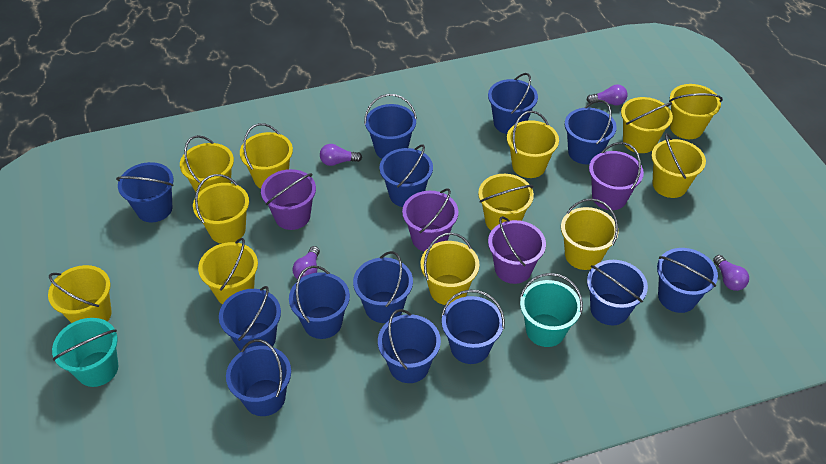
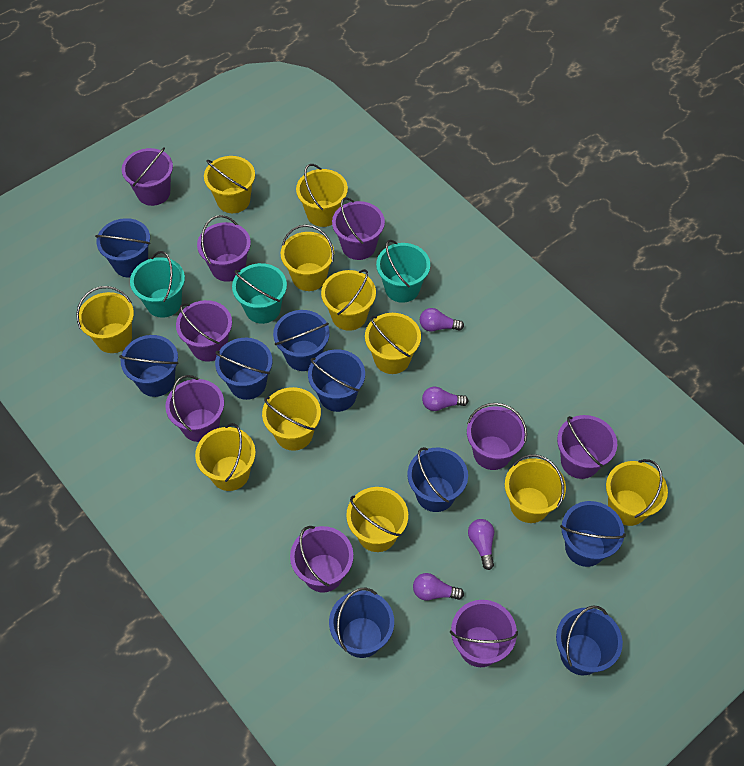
blue bucket: [116,162,173,222] [219,286,281,351] [226,339,291,416] [289,265,350,339] [353,251,413,323] [364,94,417,159] [378,309,441,383] [379,145,433,207] [441,290,505,364] [488,73,538,134] [565,100,617,164] [587,260,648,325] [657,248,718,313] = 13 -> [95,218,150,278] [119,335,178,397] [215,338,272,400] [273,310,330,371] [308,349,365,412] [329,587,394,658] [407,447,468,512] [556,605,623,675] [560,501,626,567] = 9
purple bucket: [261,169,316,230] [402,188,458,252] [488,216,546,284] [589,142,644,210] = 4 -> [122,147,173,206] [165,375,224,442] [176,300,232,362] [197,215,251,282] [290,526,353,593] [332,197,385,260] [450,600,518,667] [467,403,527,470] [557,415,617,479] = 9
turquoise bucket: [52,318,118,387] [520,273,583,347] = 2 -> [130,251,185,318] [232,263,287,324] [376,240,430,303] = 3
yellow bucket: [48,265,112,323] [180,135,234,192] [193,174,249,244] [198,238,258,304] [240,123,293,189] [421,232,479,305] [478,174,534,231] [507,111,559,178] [561,198,618,270] [621,97,673,153] [651,133,706,198] [669,84,723,139] = 12 -> [76,286,134,353] [195,423,256,491] [204,156,255,213] [262,387,321,451] [281,225,334,291] [296,164,348,227] [321,269,376,331] [346,487,408,552] [365,313,421,374] [505,454,566,523] [606,459,668,526] = 11

